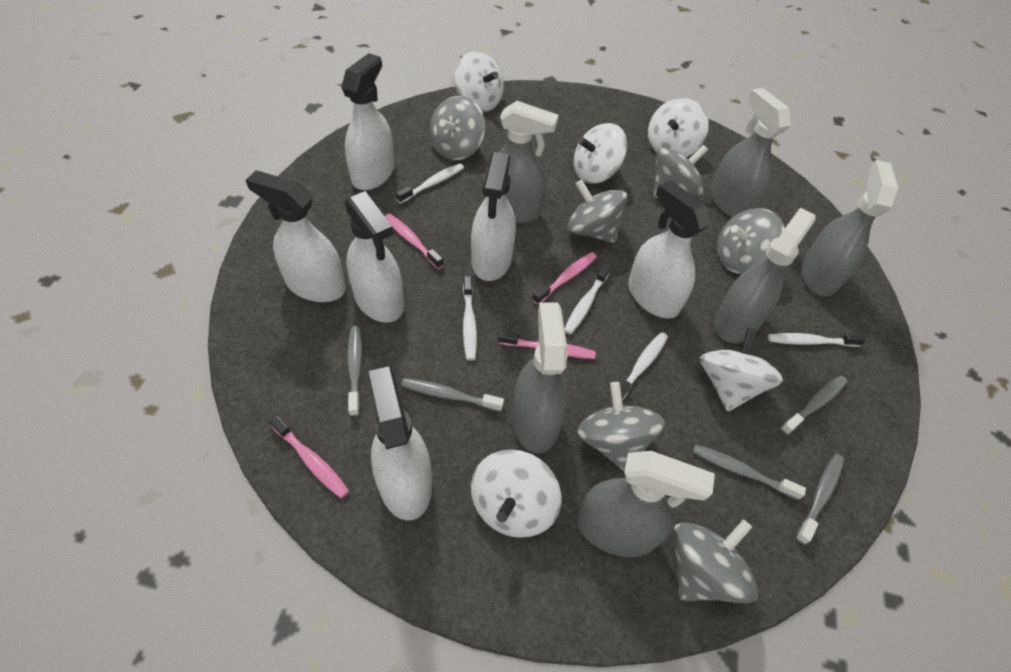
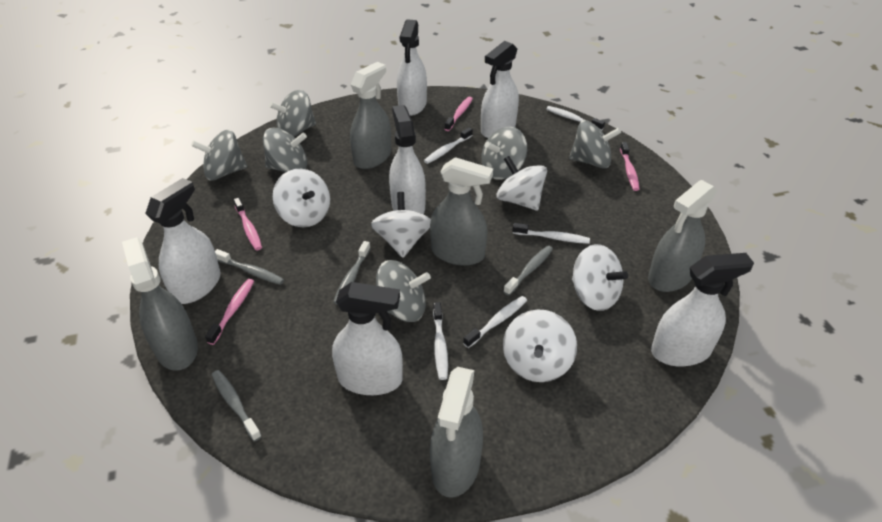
grey spray bottle: [484,101,559,223] [512,303,568,454] [577,451,715,557] [710,88,791,218] [714,207,816,343] [801,160,899,297] = 6 -> [122,237,198,370] [350,62,391,169] [430,157,493,266] [430,367,483,498] [648,180,717,292] = 5
grey toothbrush: [347,326,362,417] [401,378,504,412] [693,444,806,500] [780,376,847,435] [796,454,844,545] = 5 -> [212,370,262,442] [215,249,284,285] [333,241,371,305] [503,245,553,296] = 4

